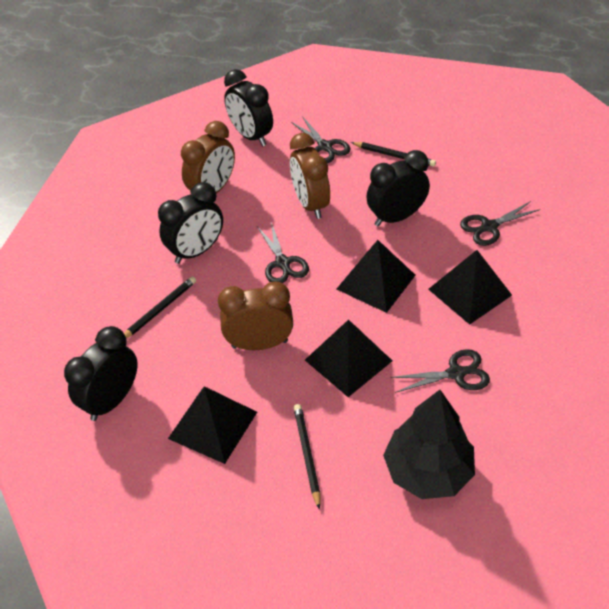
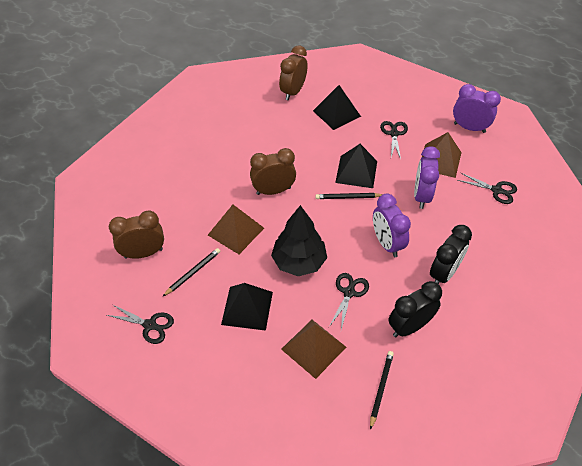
black clock: [64,326,137,421] [158,182,223,264] [224,69,273,146] [366,150,430,226] = 4 -> [388,281,442,337] [430,225,472,284] = 2
black pyramid: [168,386,257,464] [305,319,392,397] [337,240,415,313] [428,250,512,325] = 4 -> [221,283,273,331] [313,85,361,130] [335,144,377,188] = 3
brown pyramid: none = 0 -> [208,205,264,254] [281,320,346,379] [422,132,462,178] = 3
purple clock: none = 0 -> [373,194,411,257] [414,146,440,209] [453,84,501,133] = 3

